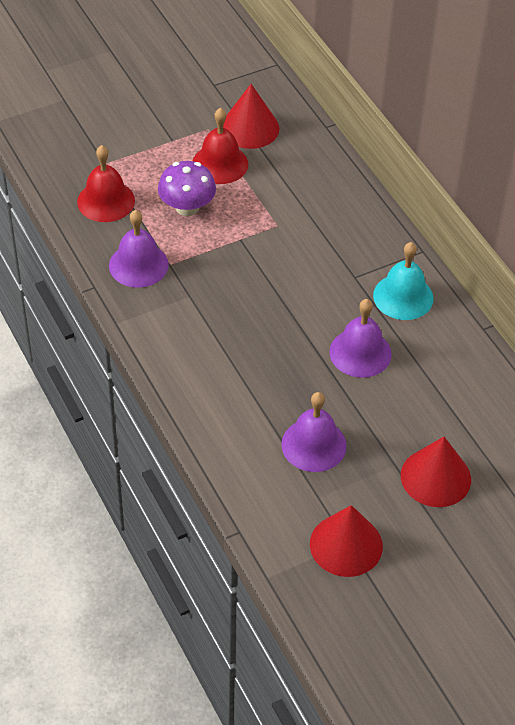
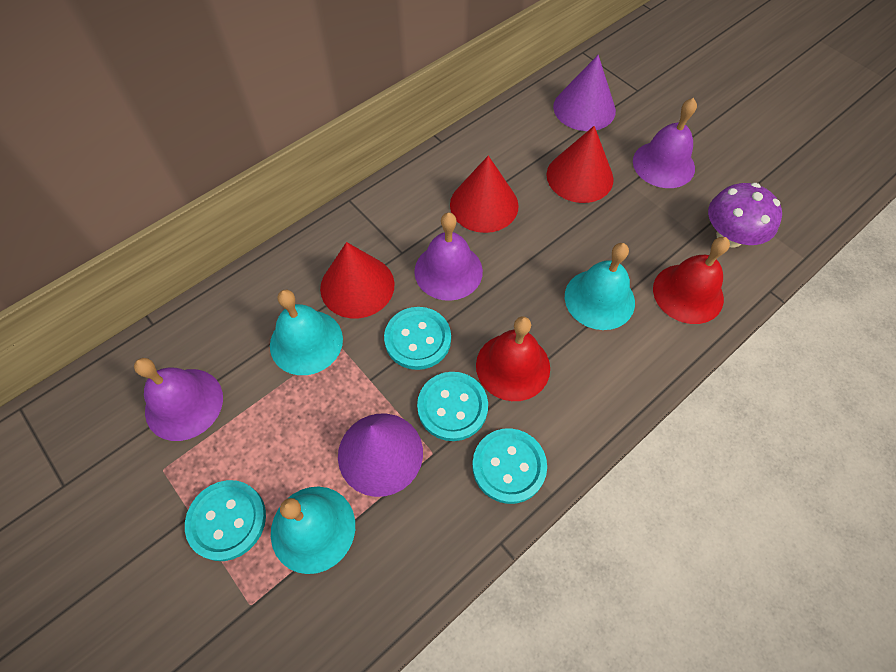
purple cone: none = 0 -> [338,414,423,497] [553,55,616,131] = 2
turquoise bell: [373,242,434,320] = 1 -> [270,290,343,375] [271,487,355,574] [565,243,635,330] = 3
turquoise button: none = 0 -> [185,480,266,561] [384,307,451,370] [417,372,488,441] [472,428,547,504] = 4

